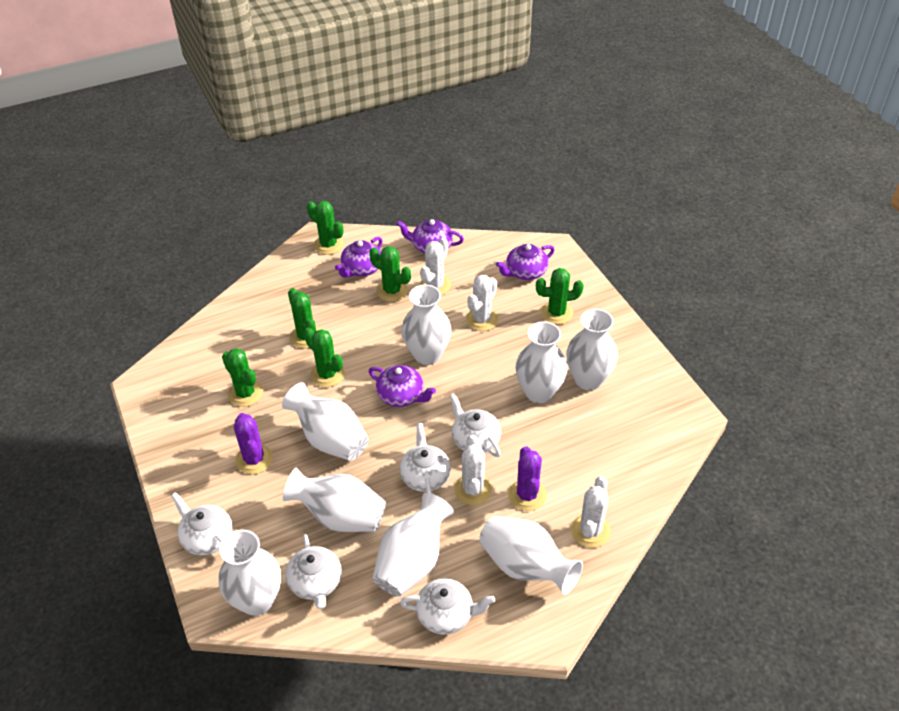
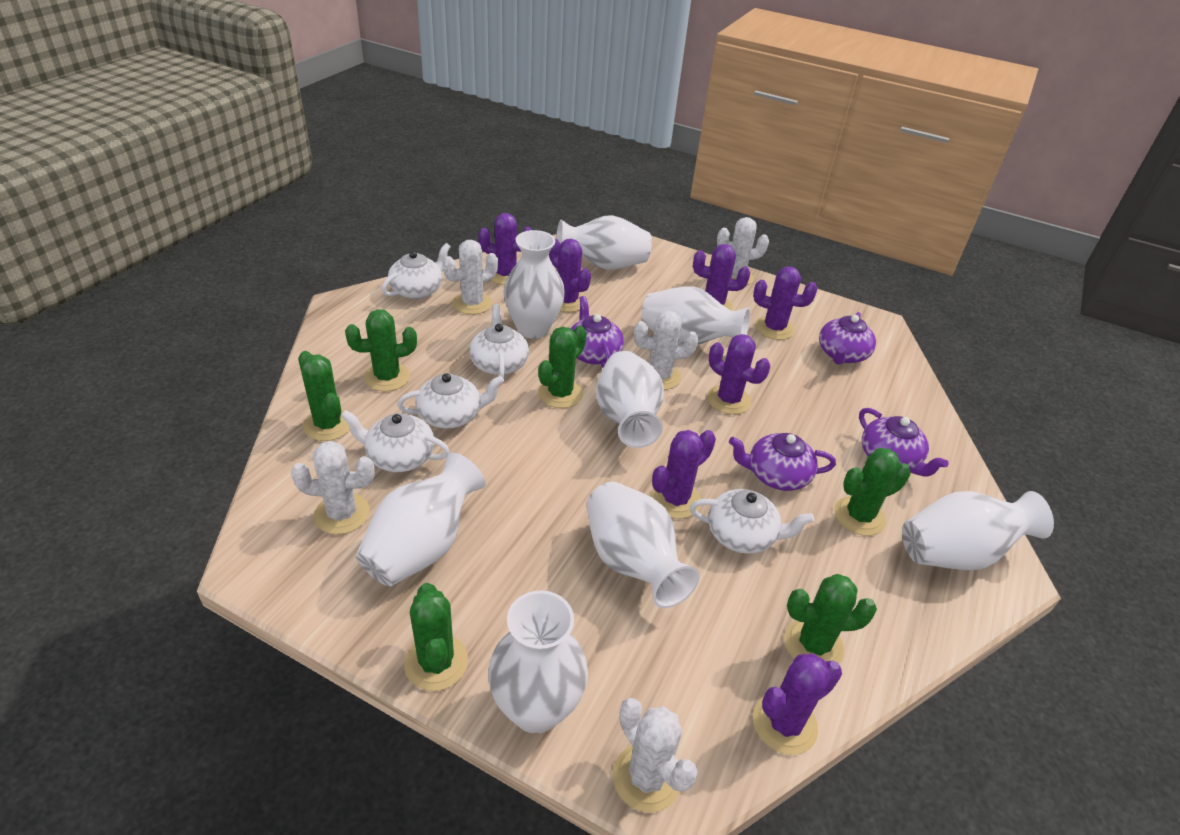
purple cactus: [234,413,273,474] [508,446,547,511] = 2 -> [478,213,532,285] [549,239,591,312] [650,430,716,519] [693,244,750,311] [707,334,770,415] [753,266,817,340] [753,653,842,755] = 7
white cactus: [420,238,451,295] [454,435,492,505] [466,275,498,331] [571,476,611,548] = 4 -> [291,441,375,534] [443,240,498,315] [613,698,698,813] [634,311,698,390] [717,217,769,286] = 5

